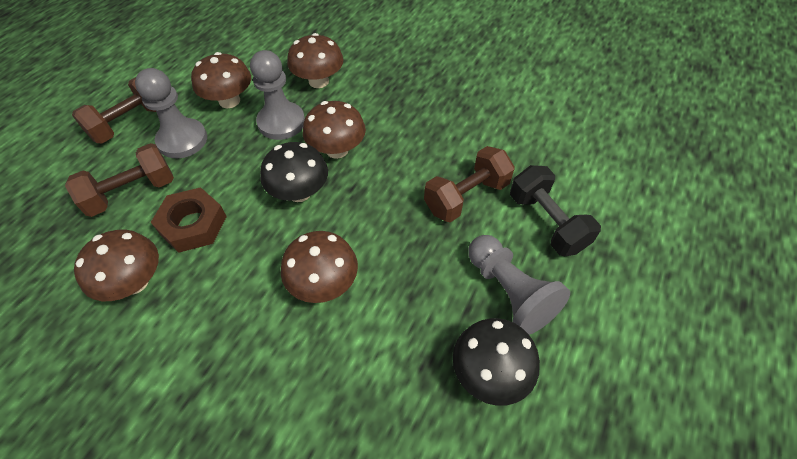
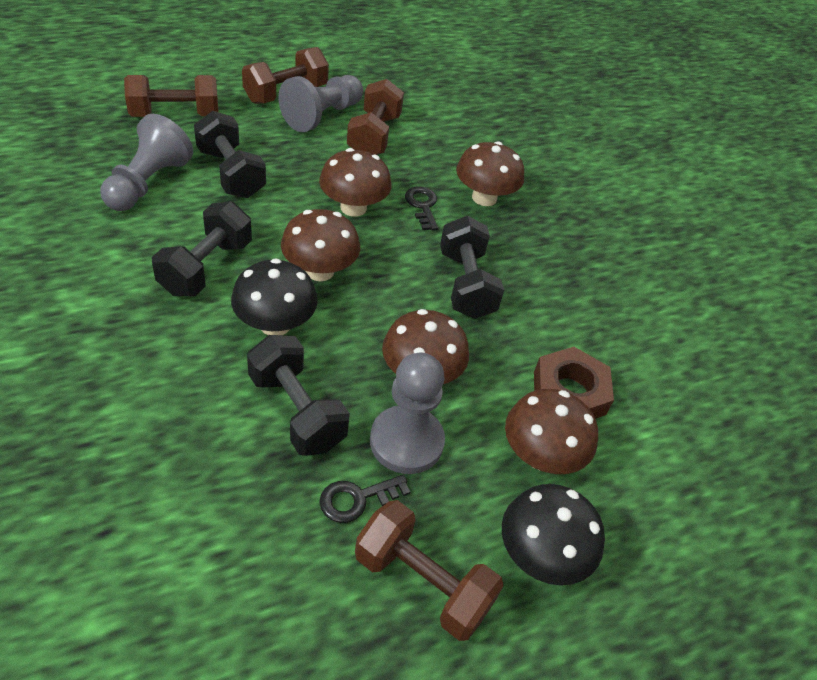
black dumbbell: [510,165,601,256] = 1 -> [152,201,252,296] [194,111,266,198] [247,335,350,456] [440,216,504,319] = 4
black key: none = 0 -> [319,475,410,523] [405,186,438,231] = 2
brown dumbbell: [65,143,174,217] [72,77,156,144] [424,146,515,222] = 3 -> [124,75,219,117] [242,47,329,104] [347,79,404,155] [355,500,504,641] = 4

